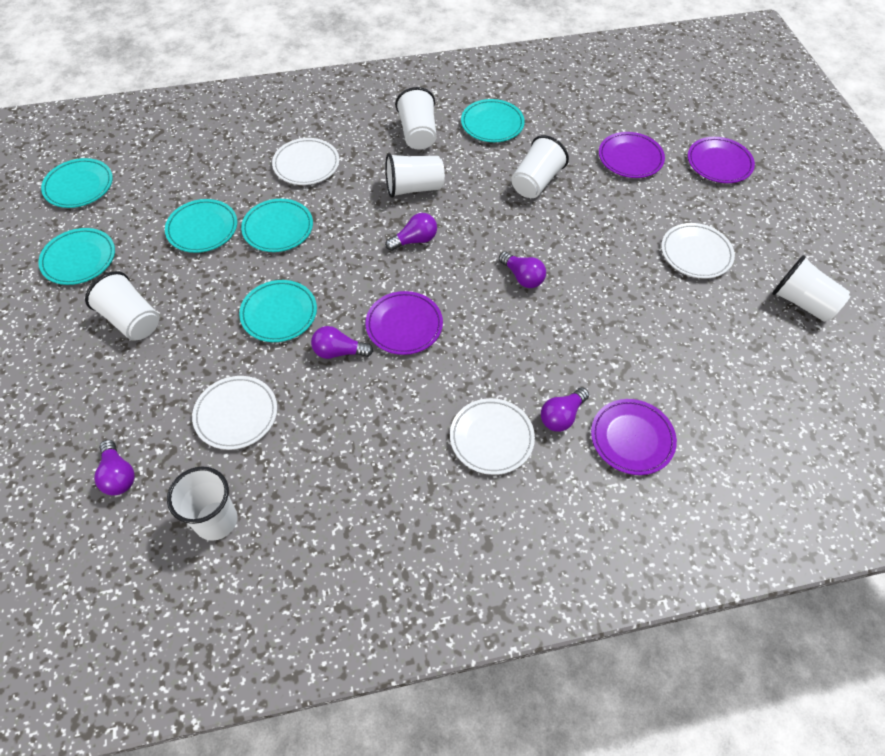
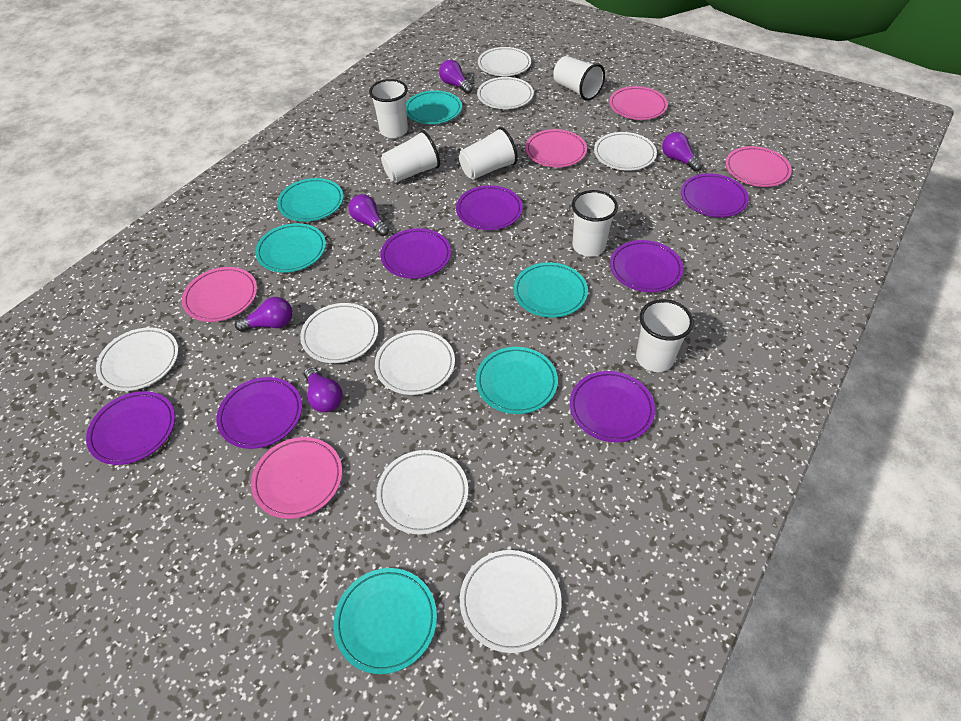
pink plate: none = 0 -> [182,267,257,322] [251,437,342,519] [525,129,587,167] [609,86,668,120] [726,146,792,187] = 5
purple plate: [365,291,443,355] [591,399,677,475] [599,132,665,178] [688,137,755,183] = 4 -> [86,391,175,465] [216,377,302,449] [381,228,451,279] [456,185,523,230] [570,371,655,443] [610,240,684,292] [681,174,749,217] = 7
white plate: [192,376,277,450] [272,138,339,185] [450,398,535,475] [661,223,735,279] = 4 -> [96,327,179,391] [300,303,378,363] [375,330,455,395] [376,450,468,534] [460,550,562,653] [477,77,534,109] [478,47,531,76] [594,132,657,171] = 8

